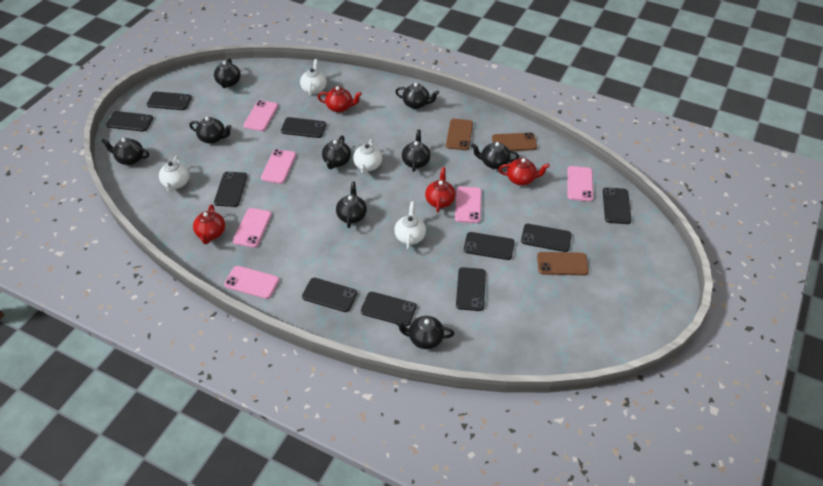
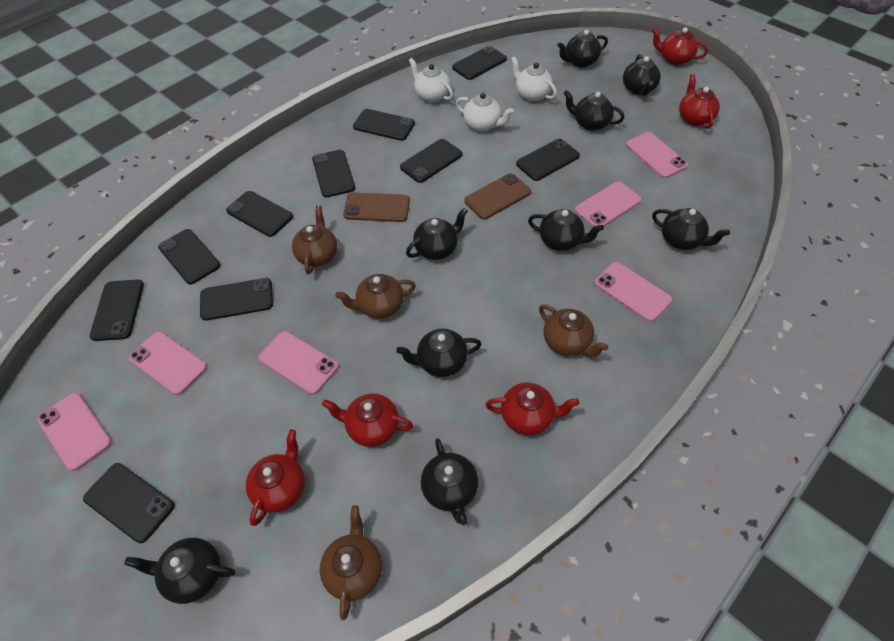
brown phone: [446,119,473,150] [492,133,537,151] [537,252,589,275] = 3 -> [343,192,410,222] [464,174,531,220] = 2
brown teapot: none = 0 -> [292,205,337,274] [320,505,382,620] [335,274,416,319] [539,305,608,357] = 4
red teapot: [193,205,225,244] [318,86,362,113] [425,167,456,212] [498,158,549,185] = 4 -> [246,429,305,526] [322,393,413,447] [485,382,579,435] [652,27,708,66] [679,74,720,129] = 5
white teapot: [159,156,190,192] [300,59,327,96] [353,139,382,174] [394,202,426,250] = 4 -> [409,58,453,102] [456,93,514,132] [511,56,557,101] = 3

